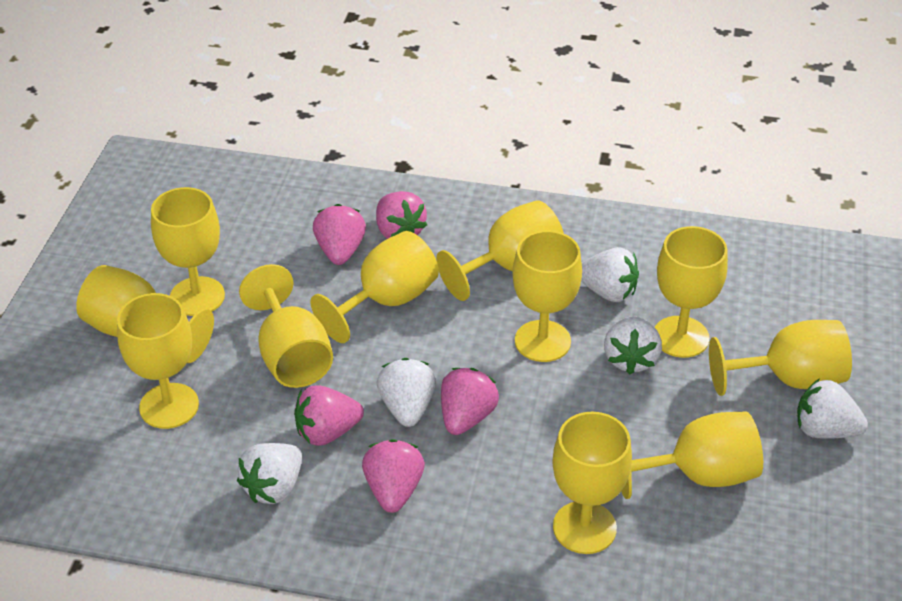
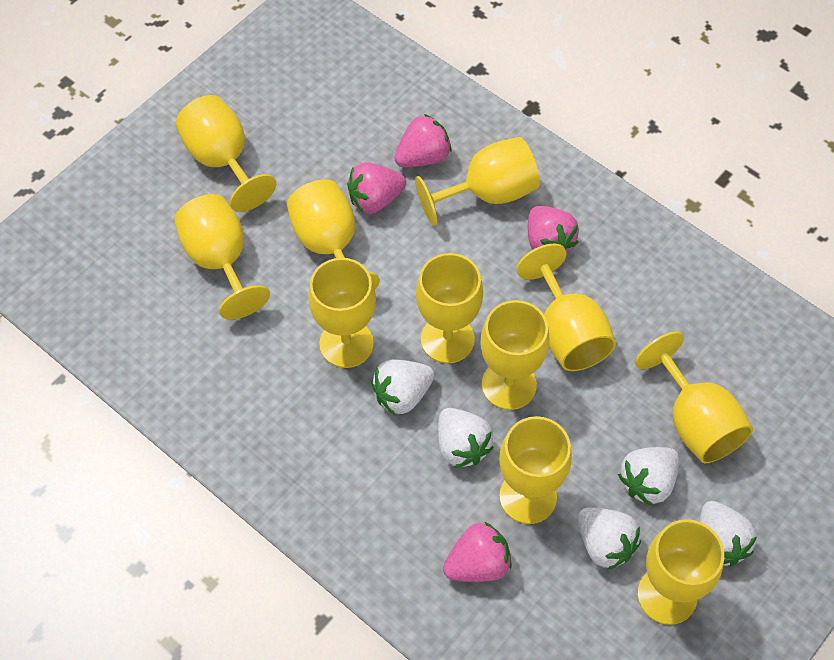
pink strawberry: [294,385,364,446] [313,204,366,265] [362,439,425,513] [376,191,427,239] [441,368,499,435] = 5 -> [347,162,406,214] [394,114,451,167] [443,522,512,582] [528,206,579,253] = 4

